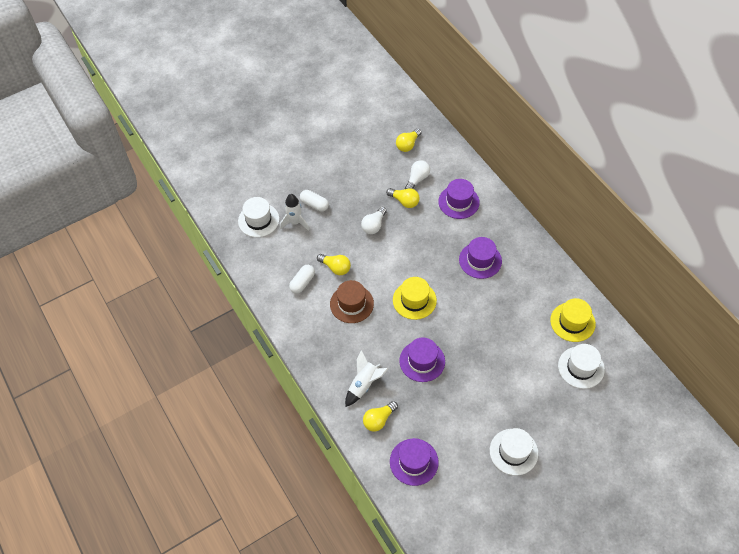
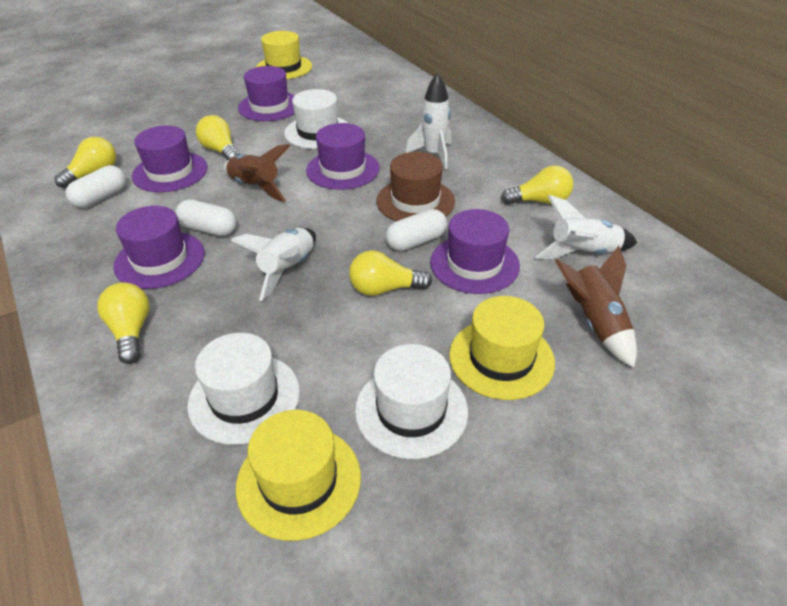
brown rocket: none = 0 -> [223,144,290,202] [555,246,637,368] = 2
purple hat: [390,438,438,486] [399,337,445,382] [438,179,480,219] [459,237,502,279] = 4 -> [113,206,205,289] [132,126,208,192] [238,66,295,121] [306,123,380,190] [430,209,520,294] = 5
white capsule: [289,265,315,294] [300,190,329,212] = 2 -> [66,165,126,208] [175,199,236,236] [386,209,447,251] = 3
white light bulb: [361,207,387,234] [405,160,430,189] = 2 -> none = 0
white rocket: [280,194,309,231] [345,350,388,407] = 2 -> [231,228,316,301] [406,73,452,169] [535,195,637,259] = 3
yellow hat: [393,277,437,320] [550,298,596,342] = 2 -> [236,410,361,541] [256,31,312,79] [449,296,555,400] = 3
yellow light bulb: [317,254,351,275] [363,401,398,432] [386,188,420,208] [396,128,421,152] = 4 -> [55,137,116,188] [97,283,150,364] [196,115,240,160] [349,250,432,296] [501,166,574,205] = 5

